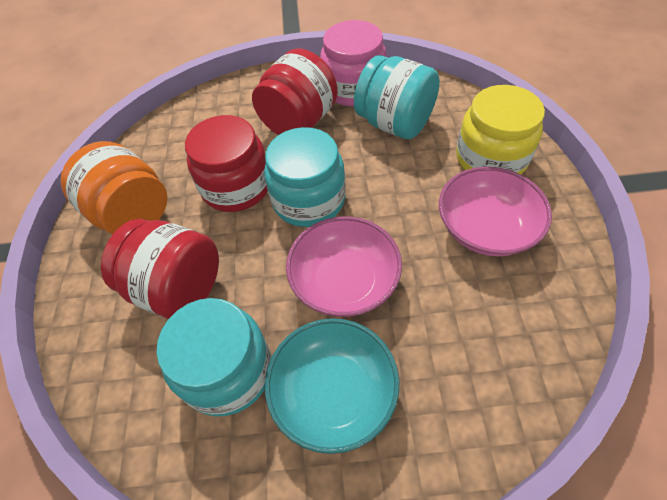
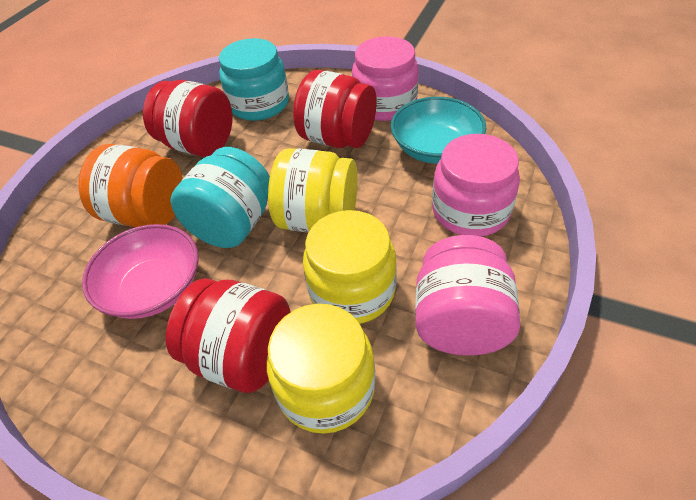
pink bowl: [286,216,402,317] [439,167,552,256] = 2 -> [82,224,199,319] = 1
pink jar: [320,20,386,107] = 1 -> [352,36,419,121] [415,235,520,356] [432,134,520,237] = 3
turquoise jar: [156,298,271,416] [264,127,346,227] [354,55,440,139] = 3 -> [170,147,270,248] [219,38,289,121] = 2
yellow jar: [456,85,545,174] = 1 -> [267,304,376,434] [268,148,358,232] [303,210,397,324] = 3

